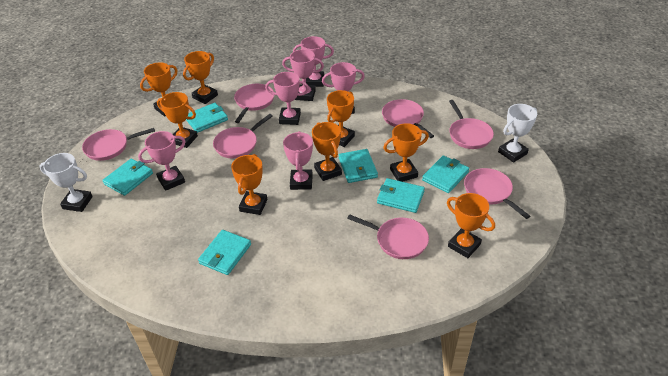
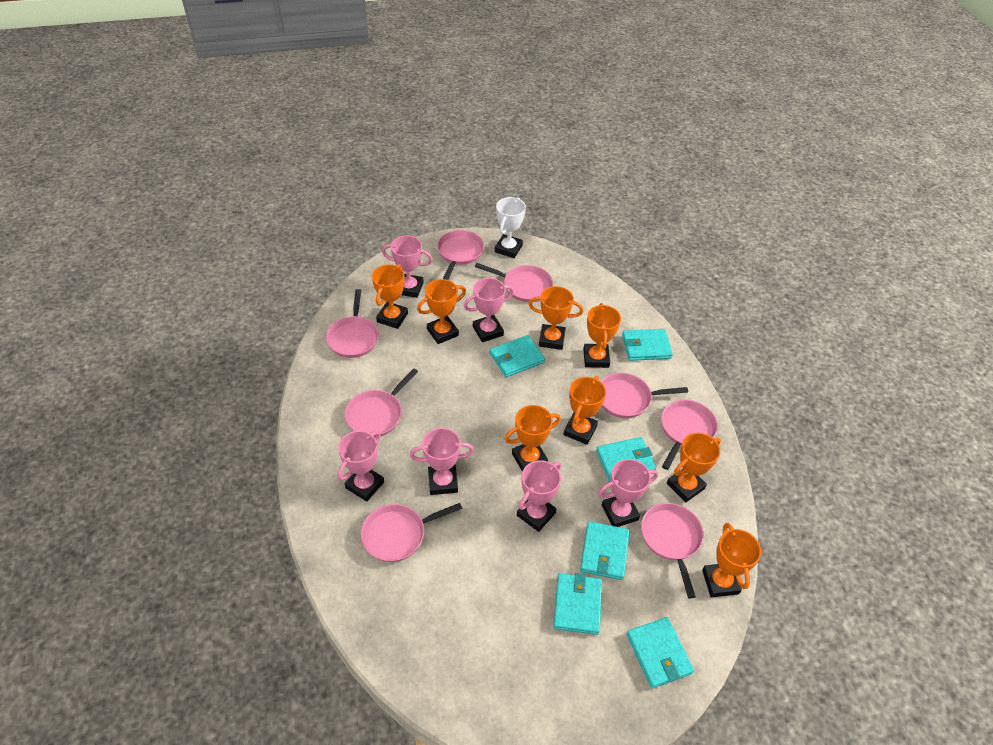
pink pan: [82,128,155,161] [213,114,273,158] [234,84,274,123] [347,214,429,259] [382,99,434,138] [449,100,494,149] [464,168,530,219] = 7 -> [326,289,379,358] [345,368,418,437] [361,503,462,562] [437,230,484,280] [475,263,553,302] [600,373,688,418] [641,503,704,599] [661,400,718,470] = 8
white trophy: [39,153,93,212] [498,104,537,163] = 2 -> [495,197,526,258] = 1

